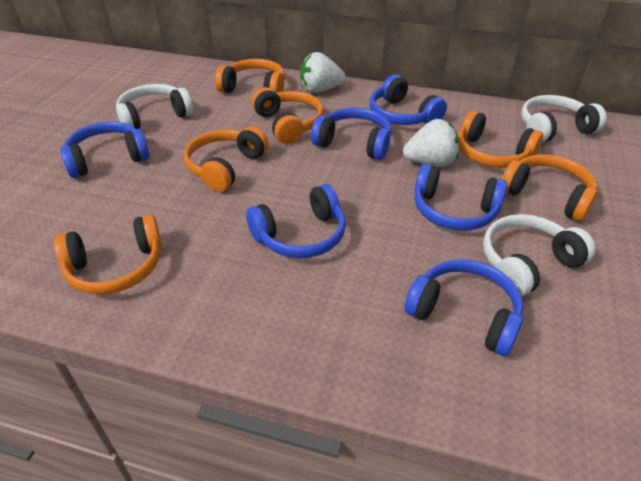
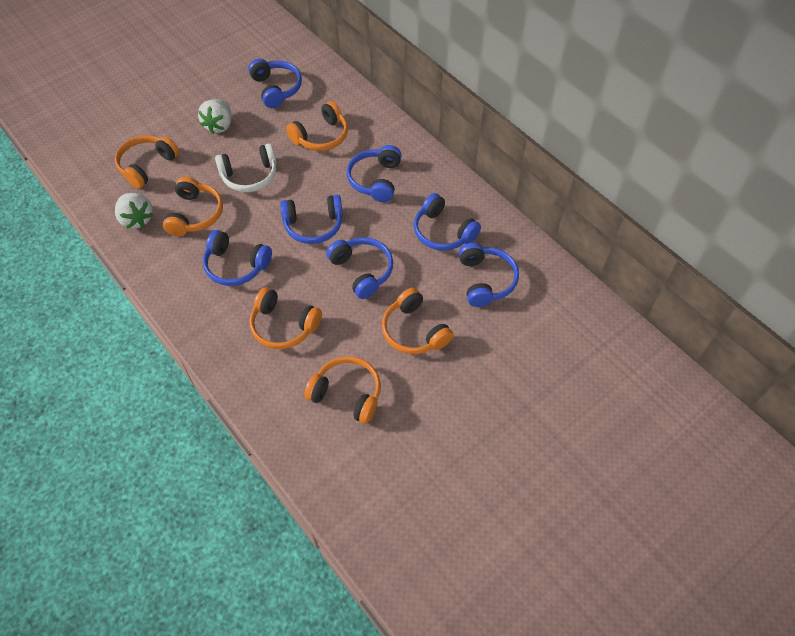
blue headphones: [60,122,149,178] [246,184,346,258] [311,108,391,160] [370,75,447,125] [404,259,523,356] [414,164,507,231] = 6 -> [203,230,272,286] [248,59,302,108] [280,195,343,244] [326,237,393,299] [347,145,402,202] [414,193,481,251] [458,243,519,307] = 7
white headphones: [116,84,193,129] [483,214,596,296] [521,95,607,143] = 3 -> [215,143,276,192] = 1

